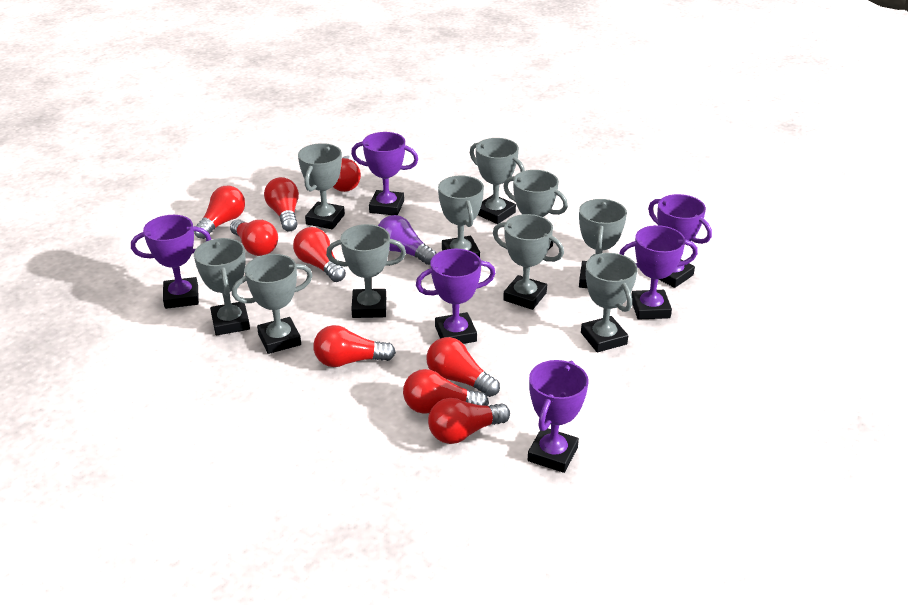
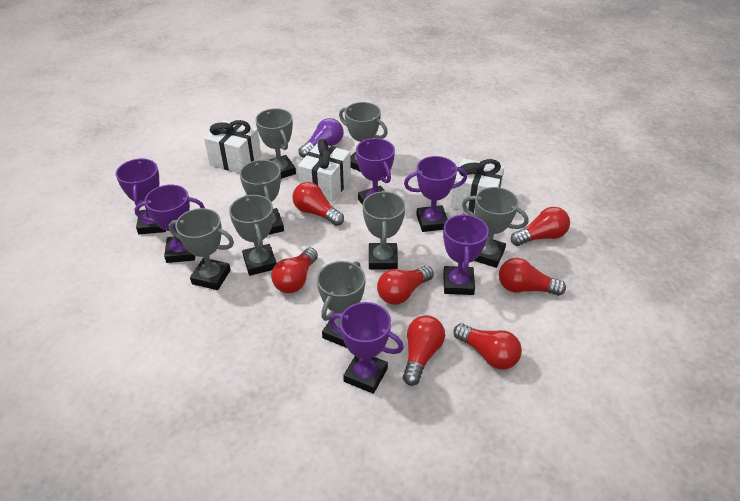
grey trophy: [194,238,250,336] [232,254,313,354] [298,143,345,229] [326,224,406,318] [438,175,484,258] [470,138,525,224] [493,214,564,310] [503,170,568,250] [579,199,627,288] [581,253,638,352] = 10 -> [169,208,234,290] [229,195,277,276] [240,160,284,235] [255,108,296,179] [317,261,365,348] [339,102,388,172] [362,190,406,269] [462,187,529,268] = 8
red light bulb: [194,186,245,239] [230,219,278,256] [264,177,299,231] [293,227,346,282] [313,325,396,367] [333,156,361,192] [403,369,489,414] [427,337,500,397] [428,398,510,444] = 9 -> [271,248,318,293] [293,182,344,226] [377,266,434,305] [403,315,445,386] [453,323,522,370] [499,258,566,296] [511,207,570,246] = 7
white gift: none = 0 -> [204,120,261,173] [298,139,351,202] [450,158,504,213] = 3

